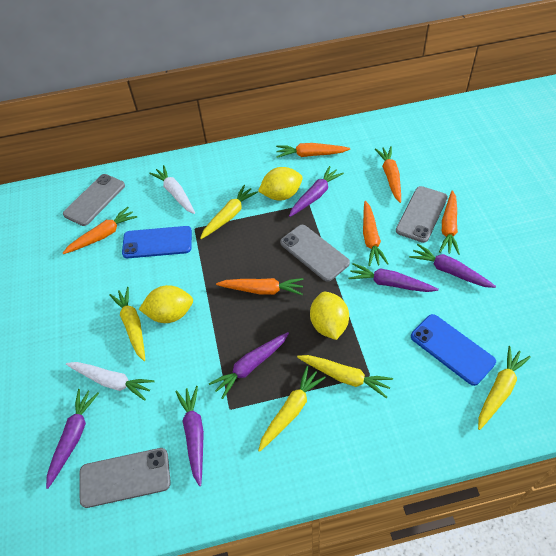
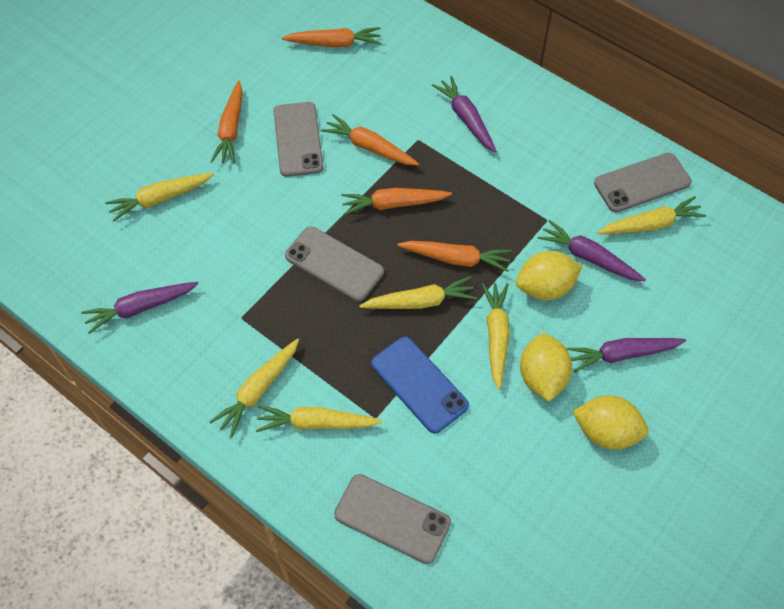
blue phone: [122,226,192,258] [411,314,496,386] = 2 -> [371,336,469,433] = 1
orange carrot: [63,207,137,254] [216,278,304,295] [276,143,350,158] [363,201,388,266] [375,146,401,203] [439,190,460,255] = 6 -> [210,81,242,164] [281,27,381,47] [321,114,419,165] [341,188,452,215] [397,241,512,272] = 5
purple carrot: [46,389,99,489] [175,386,204,486] [209,332,289,399] [289,166,344,217] [348,263,439,292] [409,244,496,288] = 6 -> [81,282,199,334] [432,76,496,152] [538,220,646,281] [567,338,686,373] = 4
white carrot: [66,362,155,401] [149,165,195,214] = 2 -> none = 0
yellow carrot: [109,287,145,361] [200,185,258,239] [258,366,326,452] [297,355,393,398] [478,346,531,430] = 5 -> [105,173,214,222] [210,338,299,438] [256,405,382,432] [359,276,477,309] [482,283,510,390] [598,196,706,234] = 6

